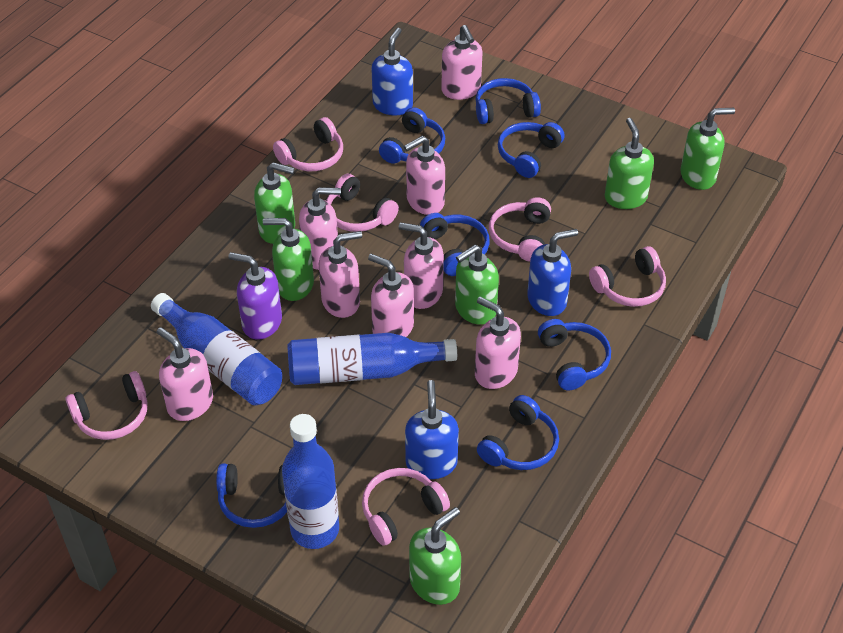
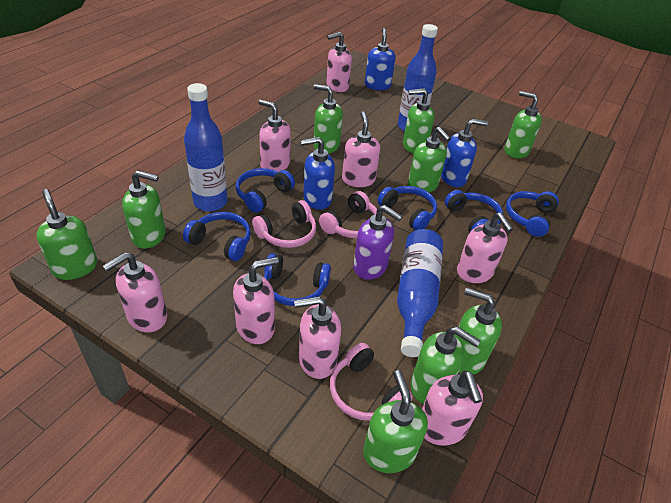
blue headphones: [216,463,287,528] [379,107,445,164] [420,213,490,276] [476,78,541,124] [477,395,559,470] [498,122,565,178] [538,319,611,390] = 7 -> [183,212,251,261] [236,168,295,213] [264,253,331,306] [378,186,437,230] [445,190,503,233] [506,191,559,237] = 6
green soap dispenser: [254,162,295,244] [263,218,314,301] [409,507,461,605] [455,245,499,325] [605,118,654,209] [680,108,735,190] = 6 -> [36,189,97,280] [122,170,166,249] [313,84,343,154] [363,370,428,473] [403,88,435,154] [408,127,451,193] [411,326,481,404] [455,287,502,375] [505,91,542,159] = 9
pink headphones: [66,371,148,440] [273,117,343,171] [326,174,399,232] [362,468,450,546] [489,197,551,262] [589,246,666,307] = 6 -> [252,200,316,248] [319,191,377,238] [330,343,413,421] = 3

